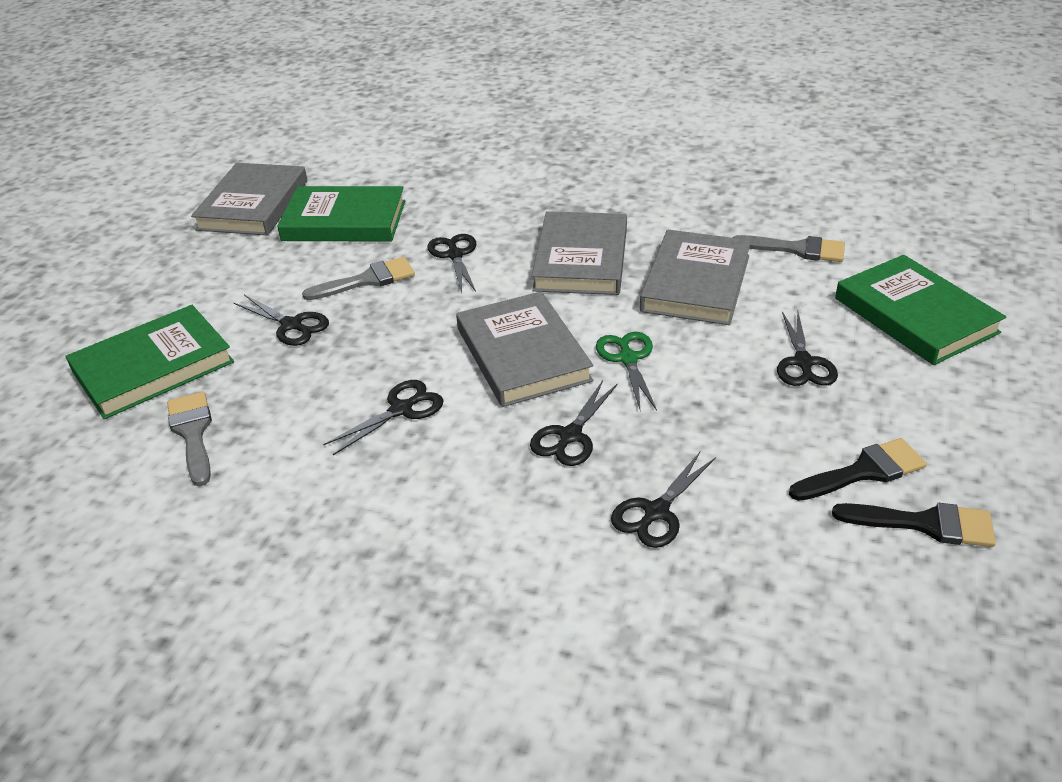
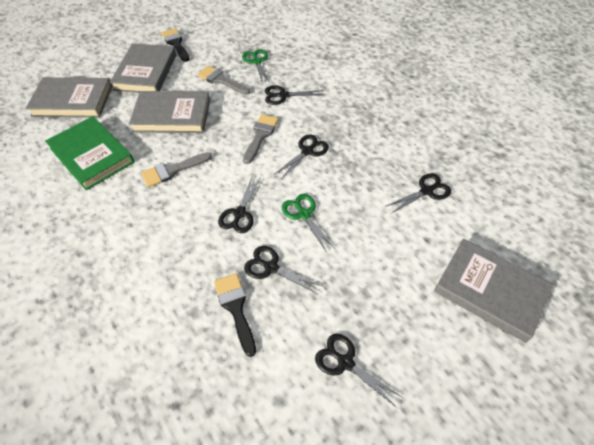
green book: [66,305,234,419] [277,186,405,242] [835,255,1006,365] = 3 -> [45,116,134,190] = 1
green scissors: [596,332,657,410] = 1 -> [242,49,270,83] [282,194,335,253] = 2

